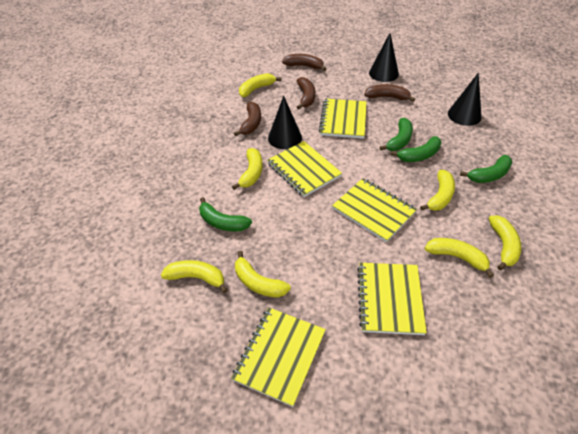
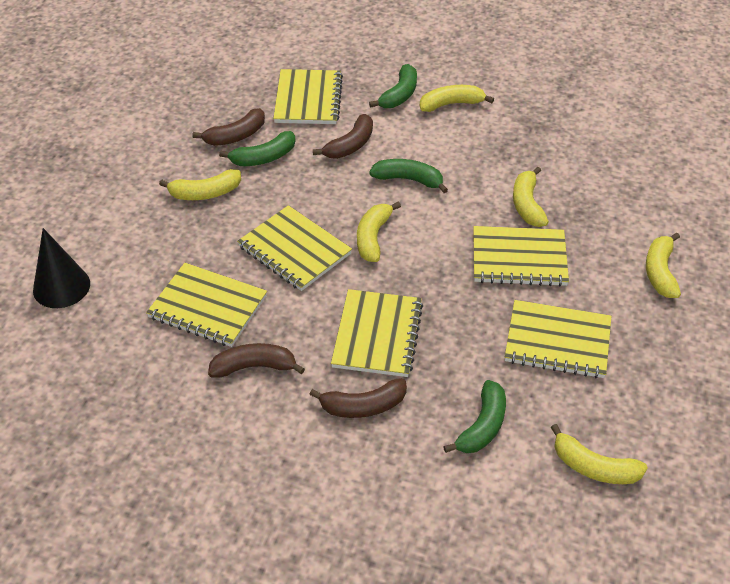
black cone: [268,95,302,149] [369,33,399,82] [448,73,482,126] = 3 -> [33,228,90,308] = 1
yellow banana: [161,260,228,293] [232,148,263,190] [235,251,291,297] [239,73,281,97] [420,170,455,211] [425,238,494,278] [489,216,521,270] = 7 -> [159,169,241,200] [357,201,401,262] [420,85,494,112] [513,167,549,227] [551,424,648,484] [646,233,681,298] = 6
yellow notebook: [231,307,326,407] [267,141,342,197] [319,99,367,139] [332,178,417,242] [357,263,427,335] = 5 -> [146,263,267,347] [237,205,352,291] [273,69,343,124] [331,289,423,377] [473,226,569,287] [505,300,611,378] = 6

